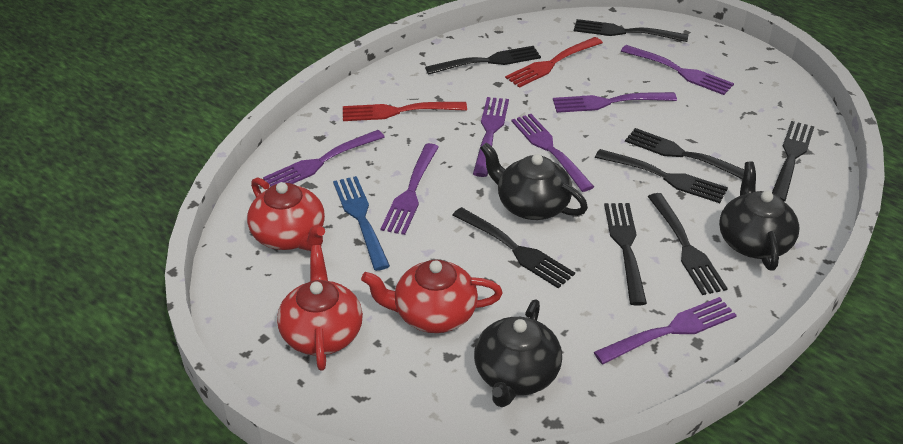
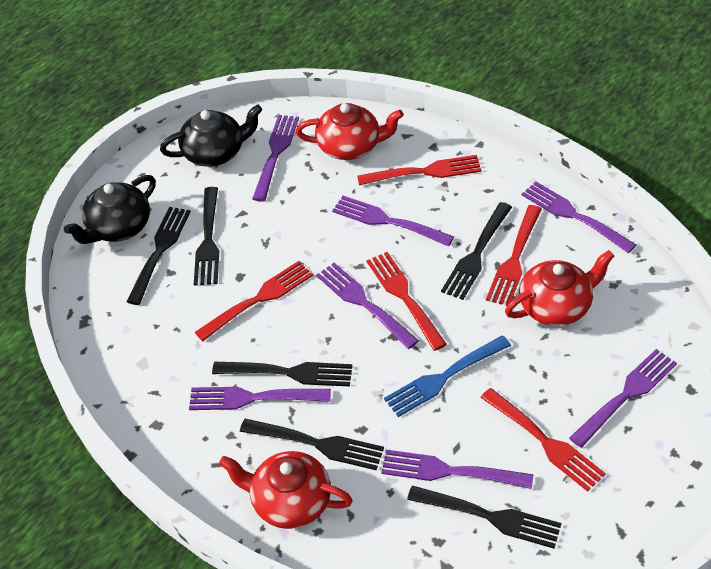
black fork: [425,46,541,75] [452,207,575,288] [574,19,688,42] [595,149,728,203] [604,203,647,306] [625,128,744,179] [648,193,728,295] [772,121,815,201] = 8 -> [126,207,191,305] [194,187,219,286] [212,362,352,386] [240,418,384,470] [407,485,561,549] [441,202,512,300] = 6
black teapot: [474,299,562,407] [480,142,588,220] [719,162,800,271] = 3 -> [64,175,156,244] [160,104,262,167] = 2
red fork: [343,102,467,121] [505,37,603,88] = 2 -> [195,261,313,341] [357,155,481,185] [366,252,447,351] [480,388,606,492] [486,205,542,306] = 5

